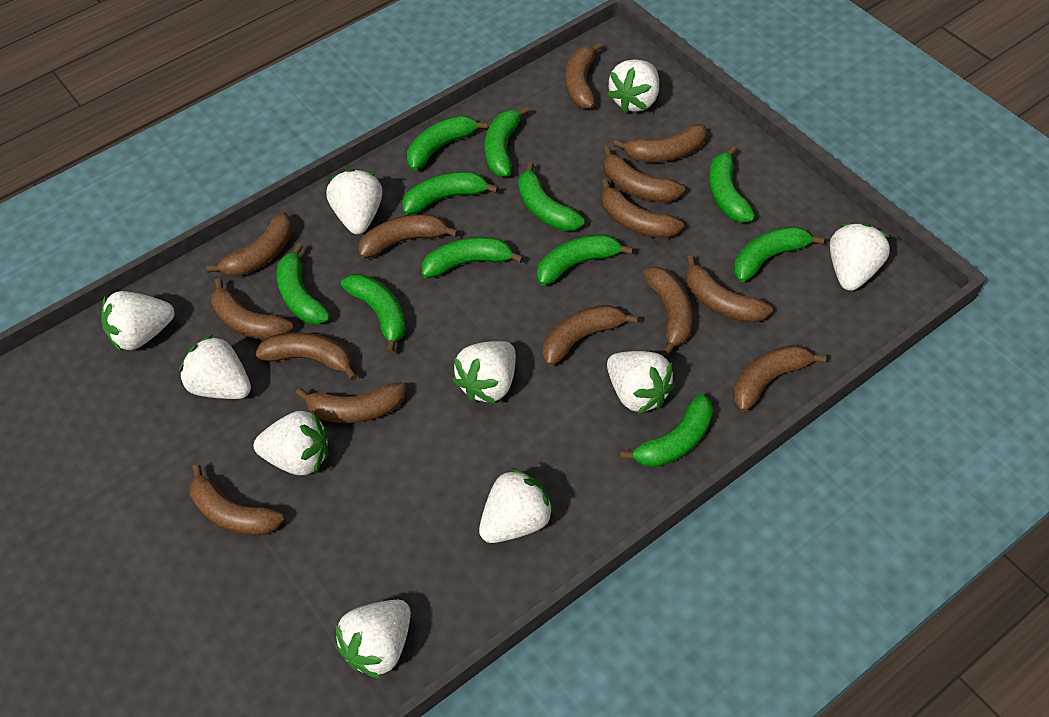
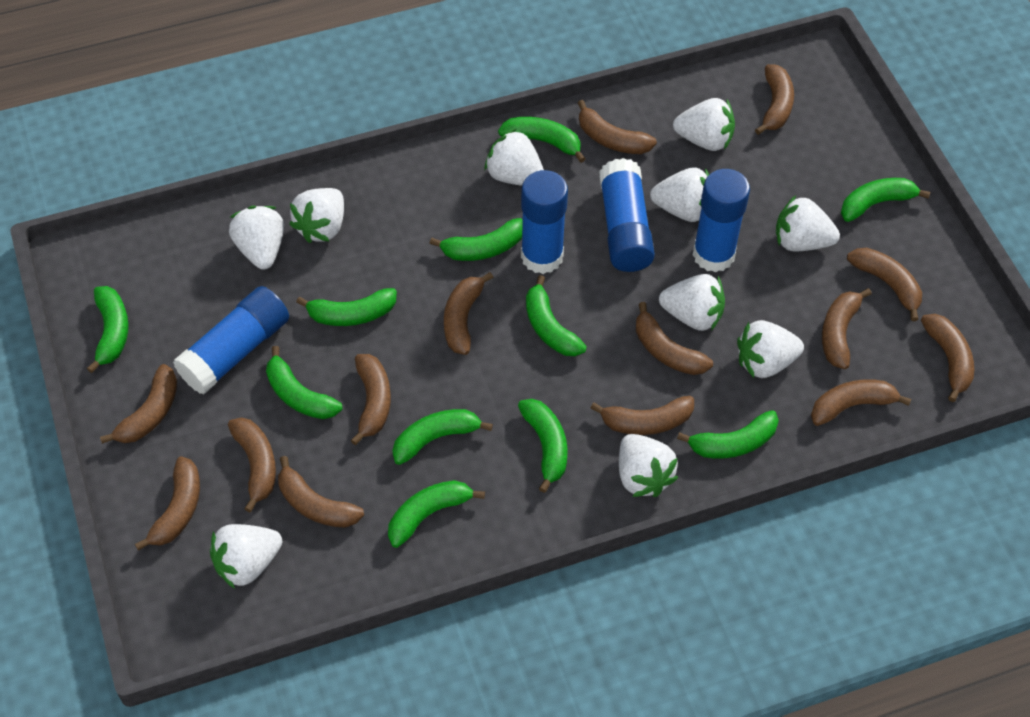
blue glue stick: none = 0 -> [173,286,289,394] [521,170,568,274] [599,158,655,272] [693,169,750,272] = 4

